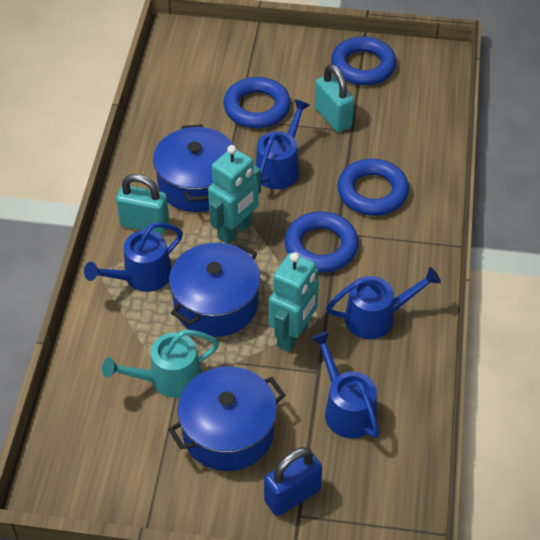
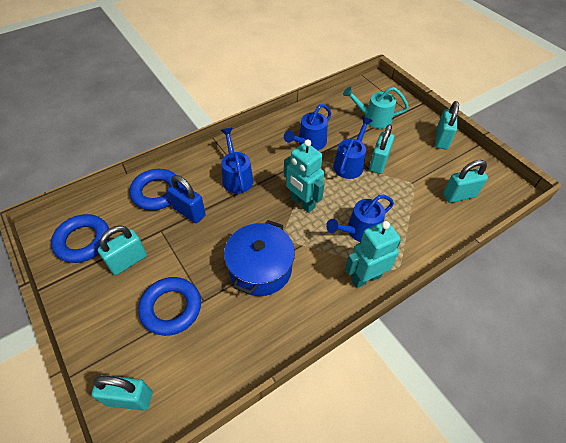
blue pot: [153,124,234,212] [168,366,285,471] [169,242,261,337] = 3 -> [224,220,295,296] = 1
blue ring: [223,77,291,128] [284,211,359,273] [331,36,396,85] [337,159,409,216] = 4 -> [51,214,110,263] [129,169,176,210] [138,277,201,336] = 3
turquoise padlock: [116,174,169,234] [315,64,354,132] = 2 -> [92,375,152,411] [98,225,147,275] [369,124,394,174] [435,101,459,150] [443,160,488,203] = 5

